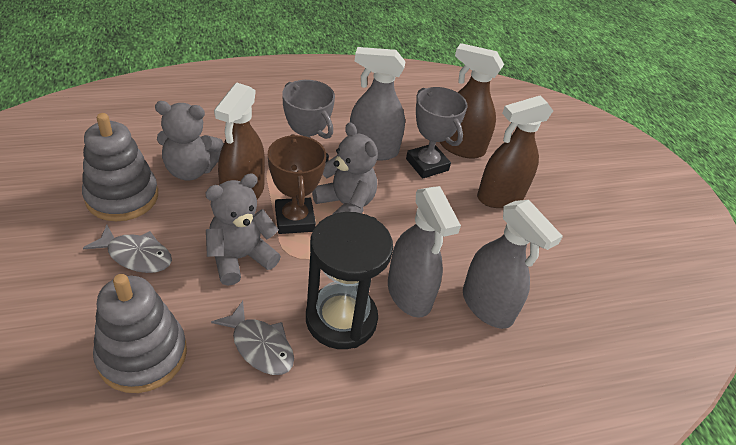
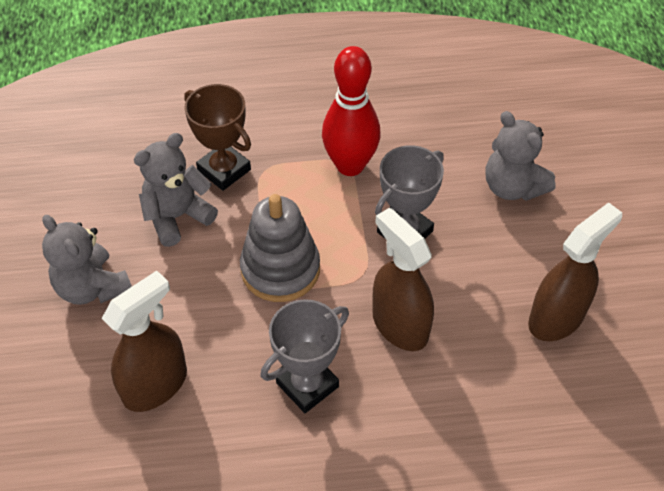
black hourglass: [306,212,393,349] = 1 -> none = 0
grey fish: [83,225,172,273] [211,301,294,375] = 2 -> none = 0
grey spray bottle: [350,47,406,161] [388,186,461,318] [463,200,563,329] = 3 -> none = 0
grey stacking toy: [82,113,158,221] [93,274,187,393] = 2 -> [240,194,320,302] = 1
red bowling pin: none = 0 -> [322,46,381,176] = 1

